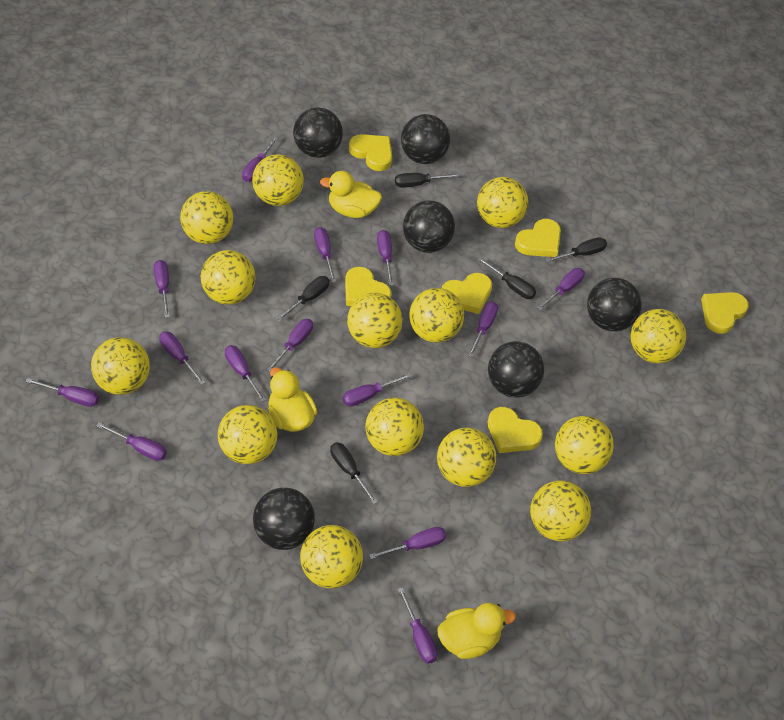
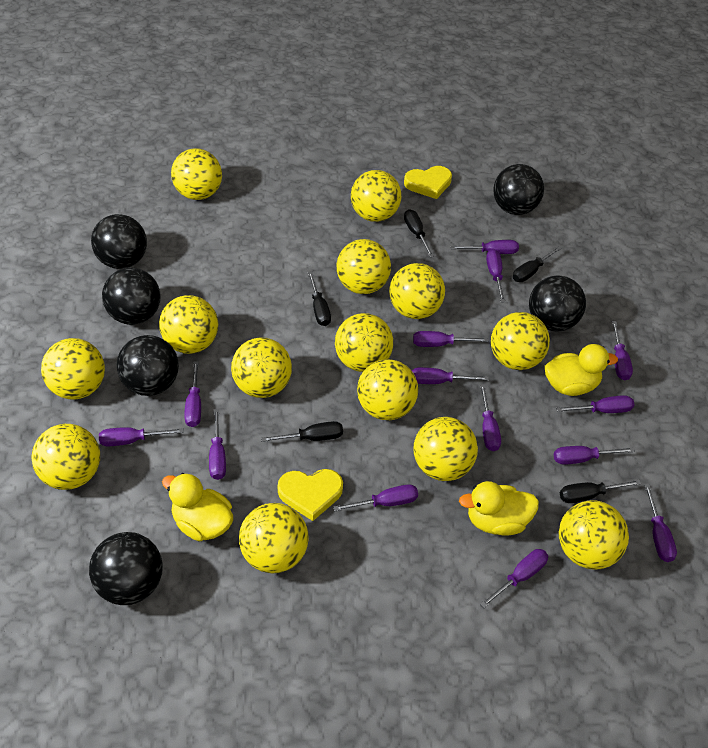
yellow heart: [345,267,392,306] [349,134,392,171] [442,273,492,314] [488,407,543,453] [515,219,561,257] [701,292,749,334] = 6 -> [278,469,343,521] [404,166,452,199] = 2

